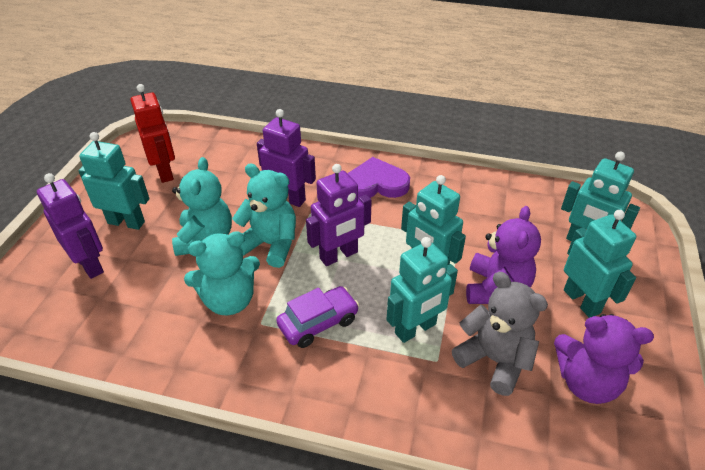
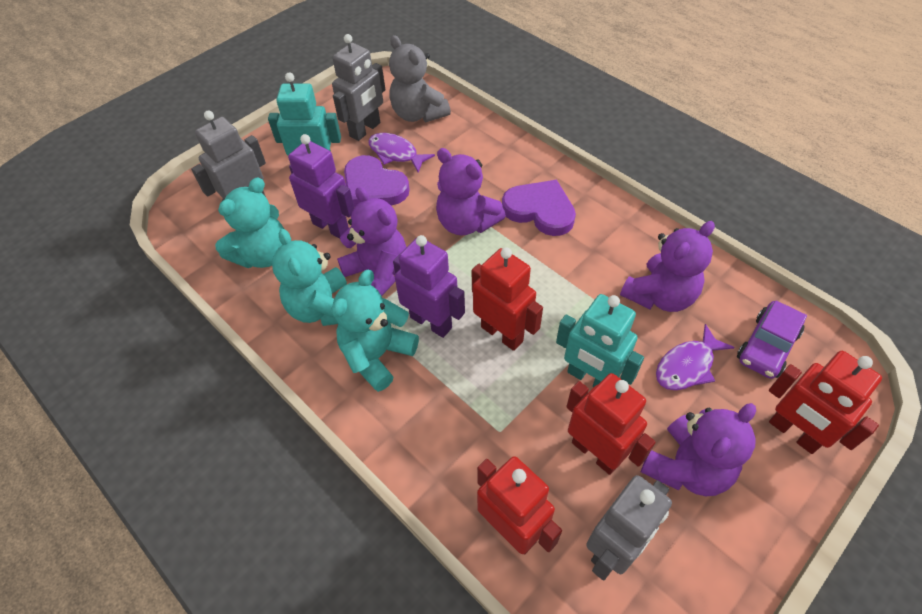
grey robot: none = 0 -> [191,111,266,199] [332,34,385,141] [586,475,672,581] = 3
purple fish: none = 0 -> [368,133,435,173] [656,324,735,390] = 2
purple heart: [348,157,410,198] = 1 -> [344,155,410,207] [502,180,576,236] = 2
purple robot: [37,173,104,279] [257,109,316,207] [306,164,372,266] = 3 -> [288,134,354,239] [393,235,465,338] = 2
purple teddy bear: [466,206,541,304] [554,314,654,404] = 2 -> [337,187,407,296] [436,148,506,236] [620,221,715,312] [641,403,756,496] = 4
red robot: [131,84,175,183] = 1 -> [471,247,543,351] [477,456,562,555] [566,373,656,475] [769,351,882,454] = 4
turquoise robot: [78,132,149,230] [386,237,458,343] [401,175,466,265] [561,151,640,241] [564,210,636,318] = 5 -> [268,72,341,155] [556,294,644,387] = 2

